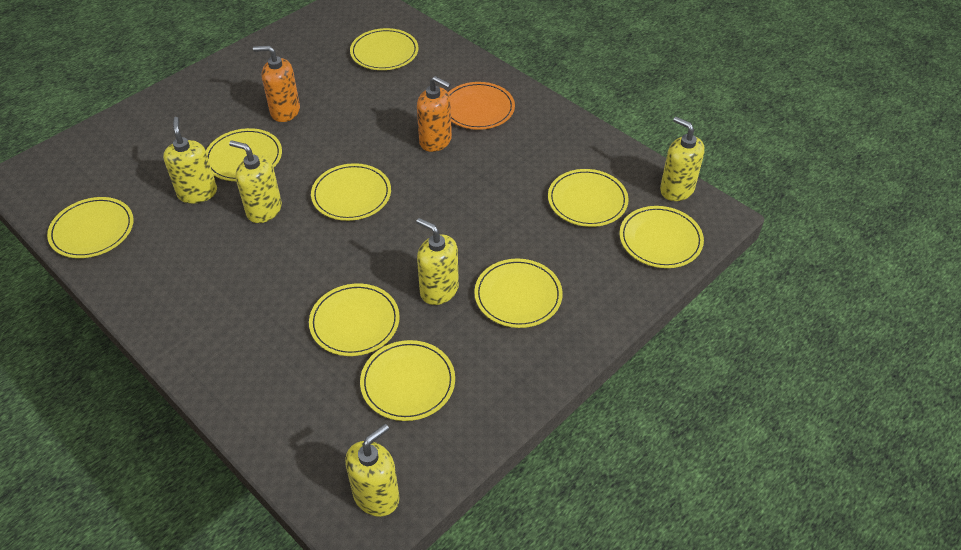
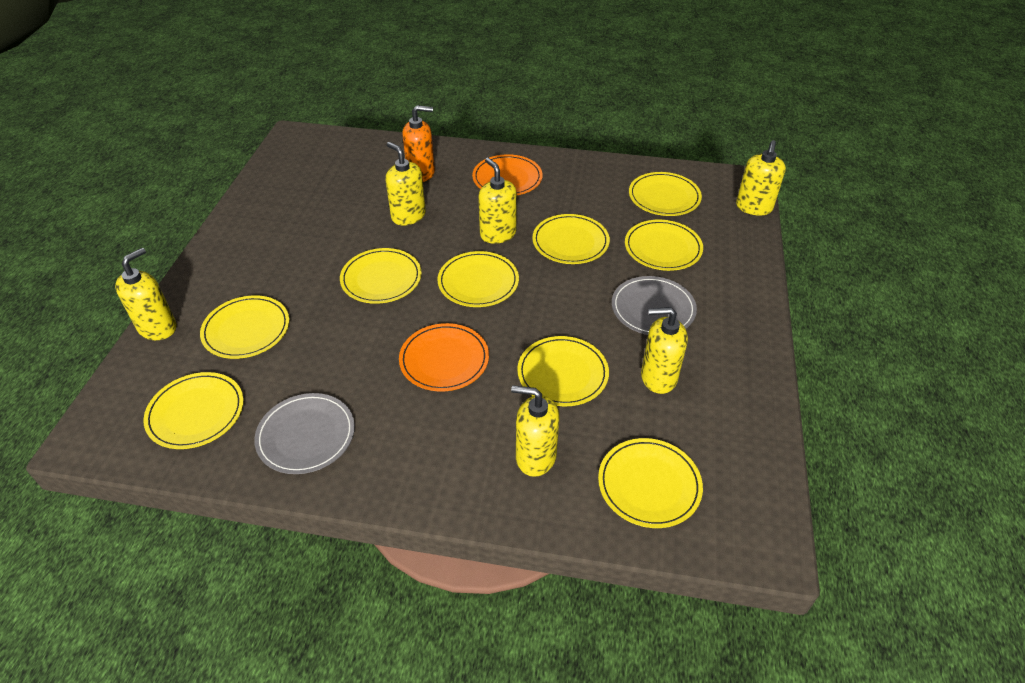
grey plate: none = 0 -> [254,393,355,474] [612,276,697,335] = 2
orange plate: [448,82,515,130] = 1 -> [399,323,489,391] [472,154,543,195] = 2
orange soap dispenser: [253,46,300,122] [417,76,452,152] = 2 -> [402,105,435,182] = 1
yellow soap dispenser: [163,117,217,204] [229,140,282,223] [345,424,400,517] [416,218,459,305] [660,117,705,201] = 5 -> [115,248,176,340] [386,142,426,226] [478,158,517,244] [511,385,559,477] [641,307,688,394] [736,140,786,216] = 6

